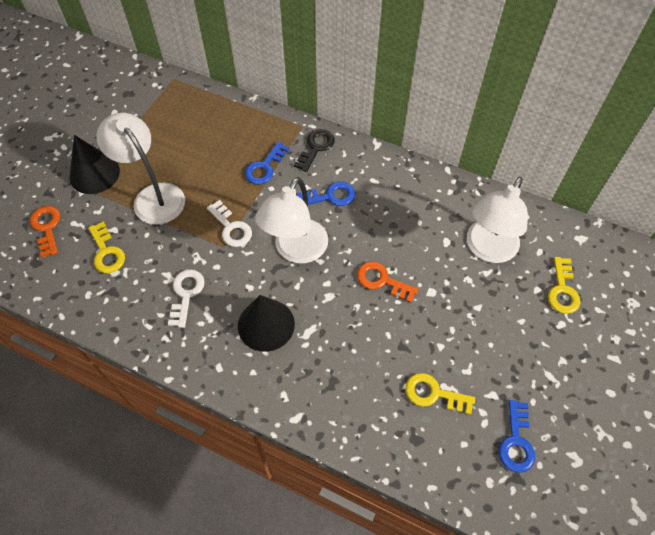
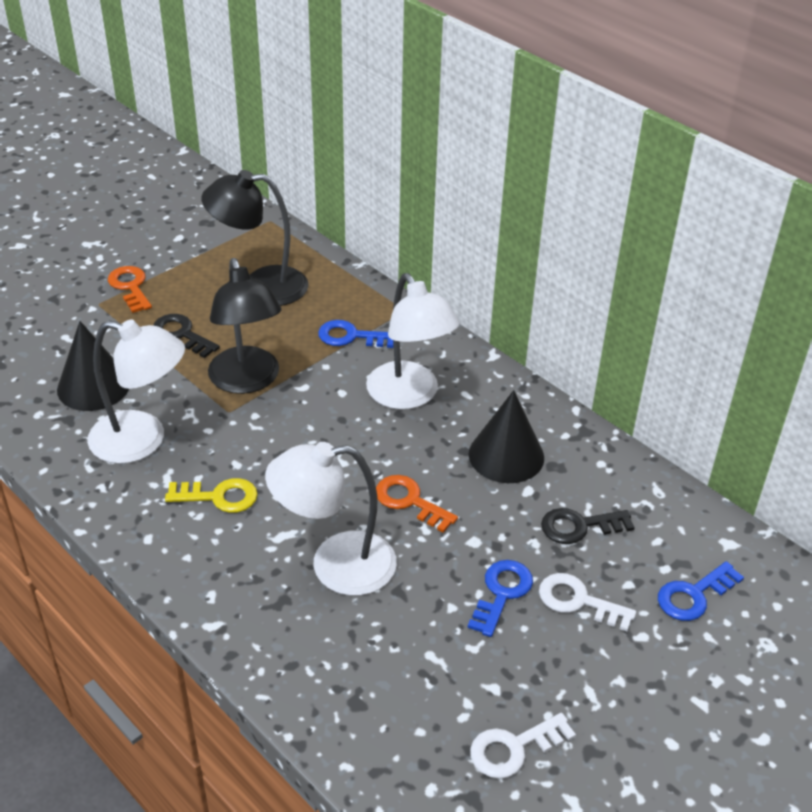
black key: [294,129,335,172] = 1 -> [153,314,220,358] [541,508,635,544] = 2
black lamp: none = 0 -> [201,170,308,306] [208,258,282,394] = 2
yellow key: [88,222,125,273] [405,373,475,415] [548,257,581,314] = 3 -> [165,478,258,513] = 1

